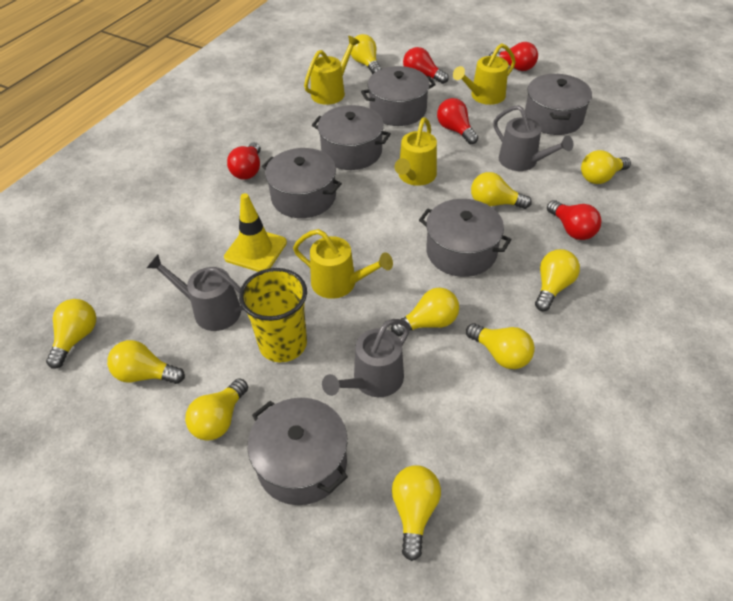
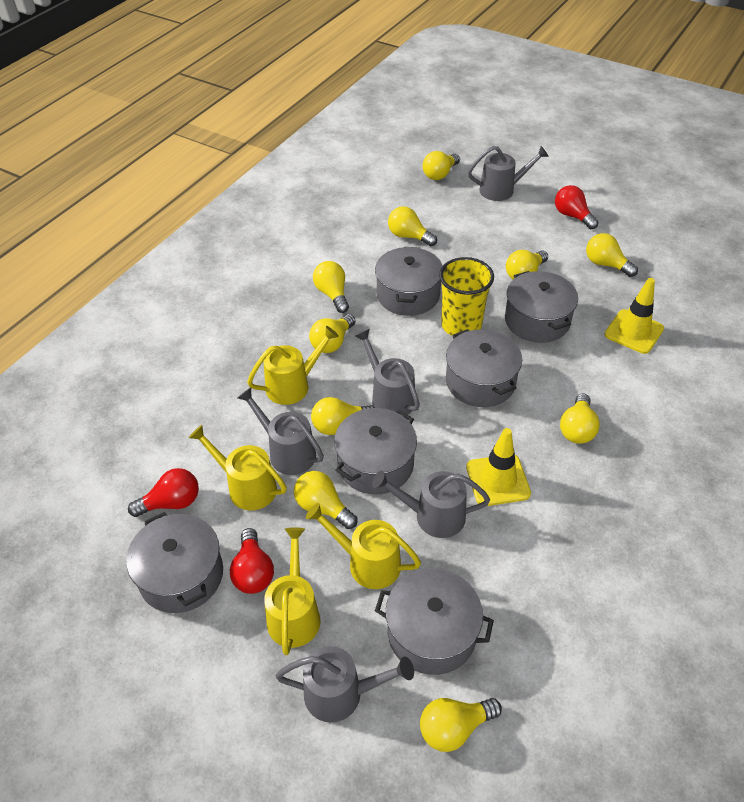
grey watering can: [147,254,244,331] [322,319,411,397] [494,105,573,171] = 3 -> [238,387,324,475] [276,646,414,723] [355,329,420,415] [372,471,490,538] [468,146,549,201] = 5
red light bulb: [227,142,261,180] [403,47,449,84] [437,98,478,144] [489,42,538,71] [547,200,602,240] = 5 -> [128,468,199,517] [230,528,274,594] [555,185,598,229] = 3
yellow traffic cone: [224,193,287,272] = 1 -> [466,428,531,506] [604,278,664,354] = 2

